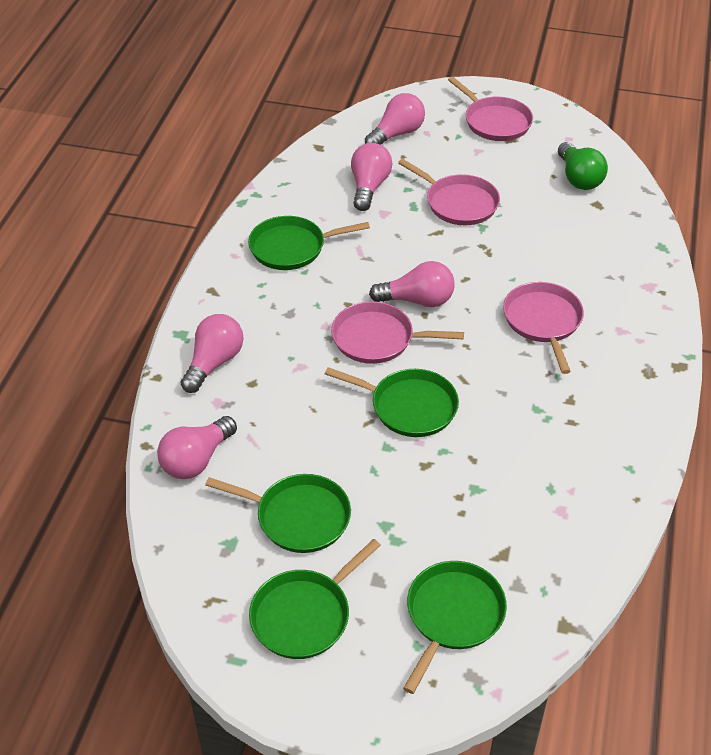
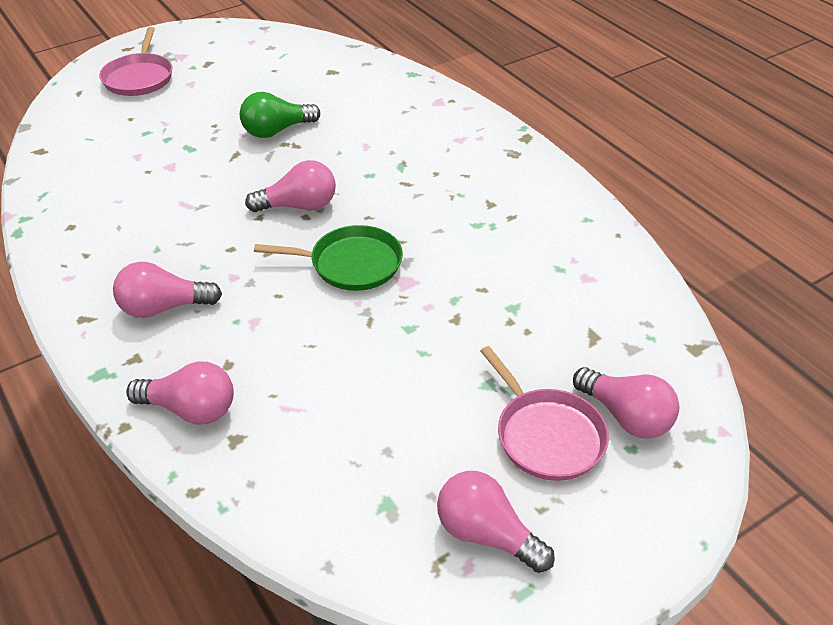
green pan: [205,474,351,553] [248,216,370,270] [249,539,381,659] [325,367,459,437] [403,561,507,694] = 5 -> [254,225,403,291] = 1
pink pan: [331,301,464,364] [398,159,500,225] [448,77,533,141] [503,282,584,374] = 4 -> [99,27,172,96] [481,346,609,481] = 2

